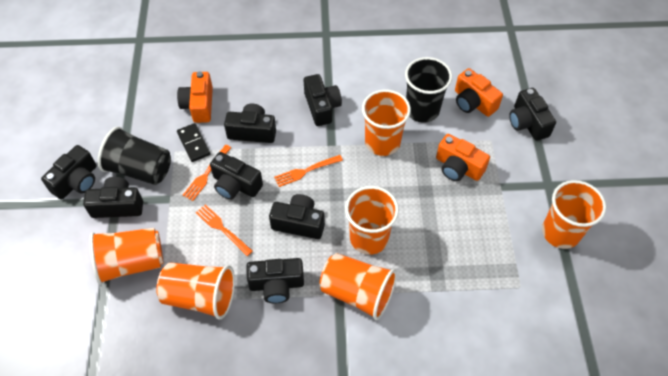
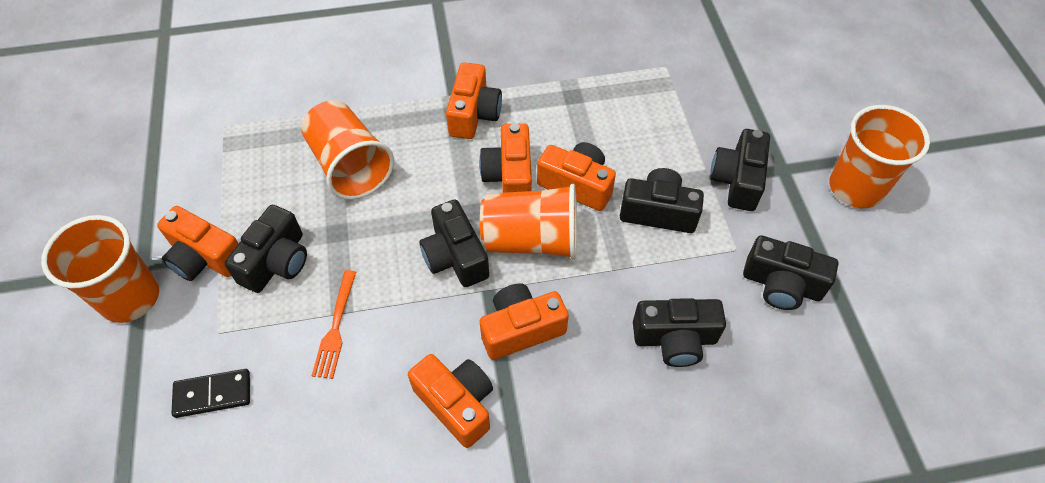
black camera: [41,145,96,199] [83,177,143,218] [210,152,263,200] [224,104,276,143] [246,258,304,303] [269,194,325,239] [304,74,342,126] [509,88,556,141] = 8 -> [225,205,307,293] [419,199,489,287] [620,168,704,233] [633,298,726,367] [710,129,770,211] [743,235,838,310] = 6
black cup: [98,127,171,185] [405,57,452,123] = 2 -> none = 0
orange camera: [177,72,213,123] [436,134,490,181] [455,68,503,117] = 3 -> [157,206,239,281] [408,354,493,448] [446,62,502,139] [479,123,532,193] [479,283,569,360] [537,142,616,211] = 6
orange cup: [90,228,163,284] [156,262,235,320] [320,253,397,320] [345,186,399,255] [362,89,411,156] [542,180,606,249] = 6 -> [41,215,159,323] [301,100,394,200] [480,184,577,260] [829,105,930,208] = 4
orange fork: [183,145,231,201] [196,205,253,256] [274,155,343,187] = 3 -> [312,270,356,379] = 1

